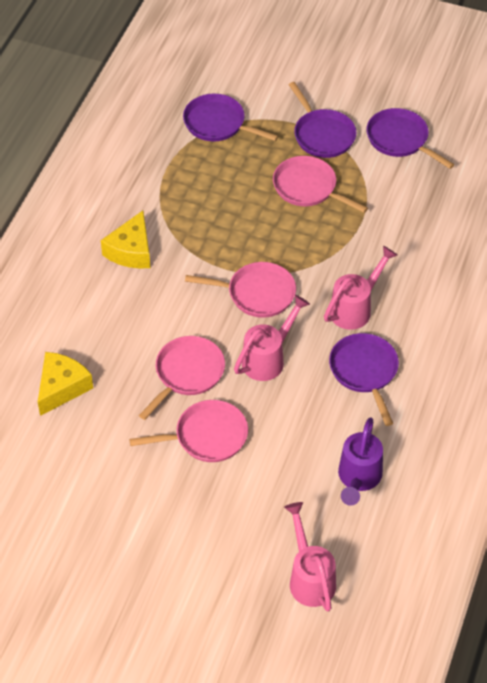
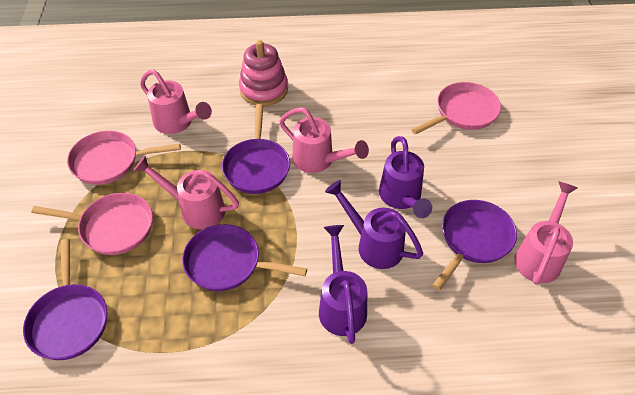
pink pan: [129,400,248,462] [139,336,225,420] [185,262,296,318] [273,156,368,213] = 4 -> [31,192,153,255] [67,131,181,185] [411,82,501,135] = 3
pink stacking toy: none = 0 -> [239,40,288,106] = 1
pink watering can: [234,295,310,381] [284,502,336,612] [324,246,397,330] = 3 -> [133,156,239,229] [140,70,212,134] [279,107,369,173] [514,181,578,284] = 4
purple watering can: [338,417,383,506] = 1 -> [319,225,367,344] [325,180,423,269] [379,136,432,218] = 3
yellow cheese: [38,352,93,416] [101,211,150,269] = 2 -> none = 0

